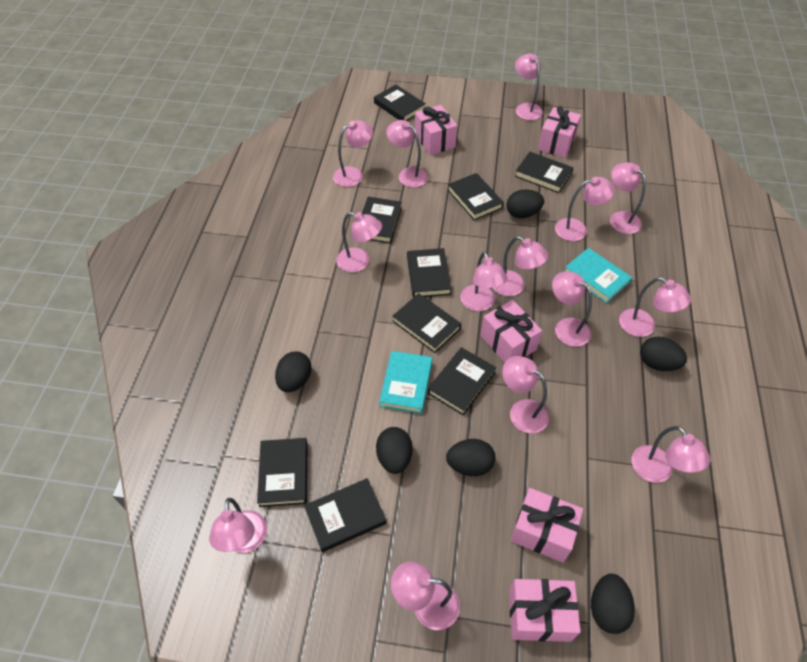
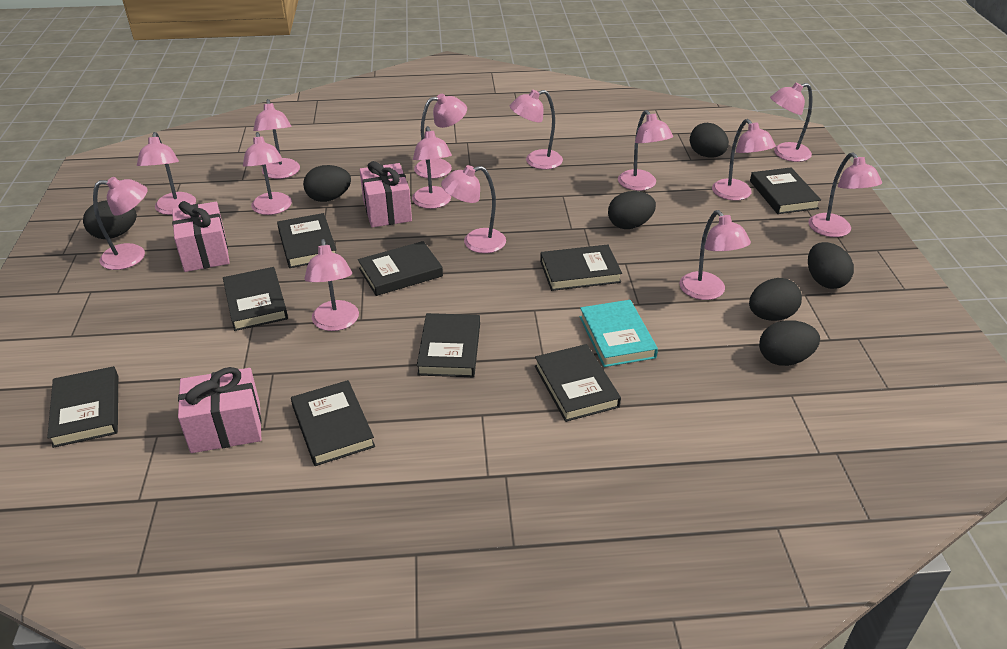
black egg: [275,351,312,392] [376,427,413,474] [446,439,495,476] [507,189,544,218] [591,574,635,634] [640,337,687,371] = 6 -> [83,200,137,239] [303,165,351,202] [608,191,656,229] [690,123,729,158] [749,278,802,321] [759,321,820,366] [808,242,854,289] = 7
pink gift: [415,105,457,155] [481,300,542,363] [509,579,581,642] [511,488,583,563] [538,106,581,158] = 5 -> [172,201,230,272] [178,367,262,453] [360,161,412,227] = 3
turquoise book: [379,351,432,414] [564,248,632,303] = 2 -> [580,300,658,367] = 1

